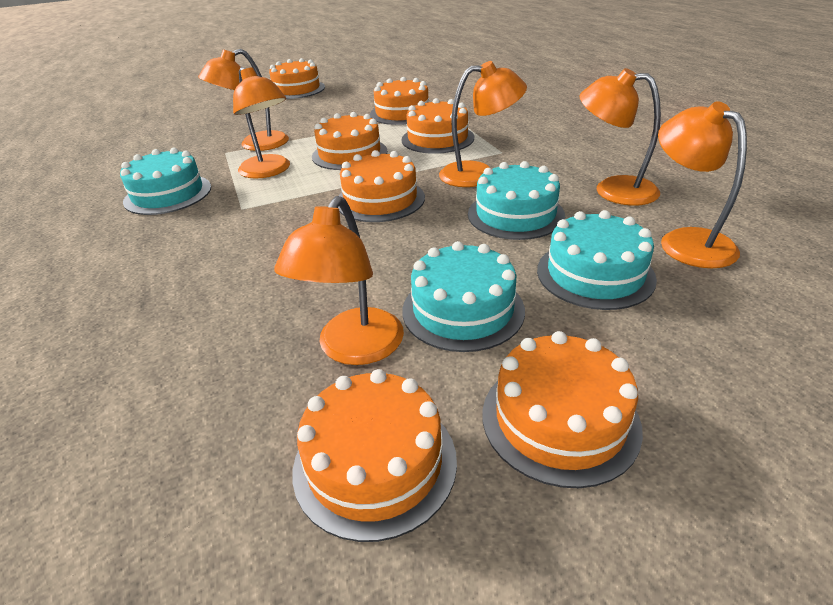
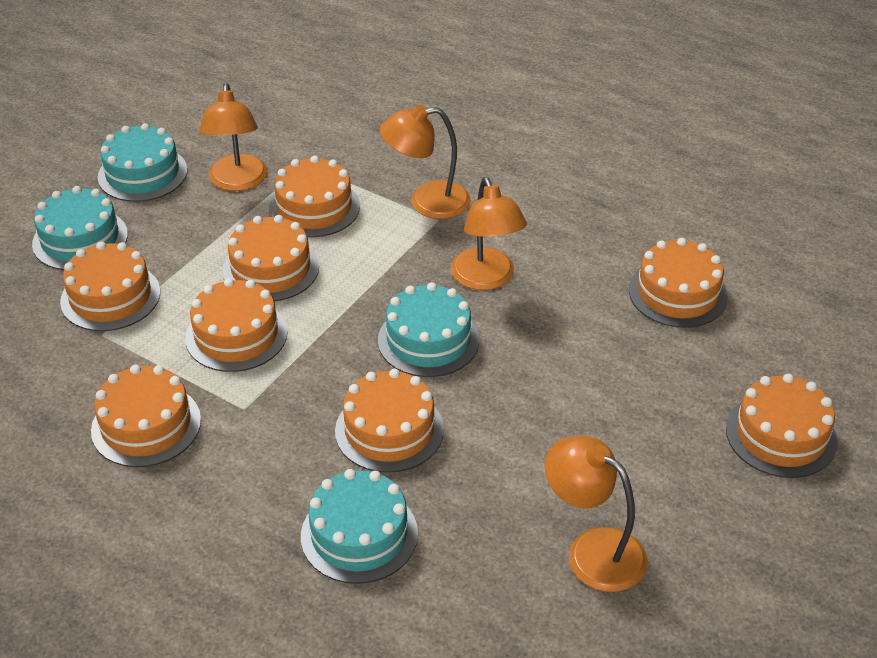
orange cake: [269,58,325,99] [292,369,457,542] [312,112,387,170] [338,150,425,222] [370,77,429,125] [401,98,474,154] [483,331,643,488] = 7 -> [60,242,160,331] [91,365,201,467] [185,278,287,372] [223,215,319,301] [269,156,360,237] [335,369,444,473] [629,238,728,328] [726,374,838,478] = 8
orange lamp: [198,49,289,151] [233,67,290,179] [274,196,404,365] [439,61,527,187] [579,68,661,206] [658,101,747,268] = 6 -> [199,83,268,191] [380,105,471,219] [451,177,527,290] [545,436,648,592] = 4

